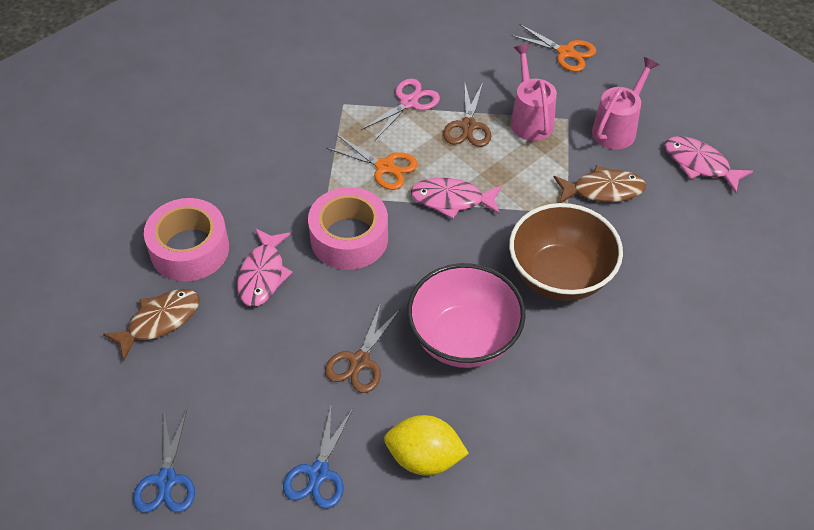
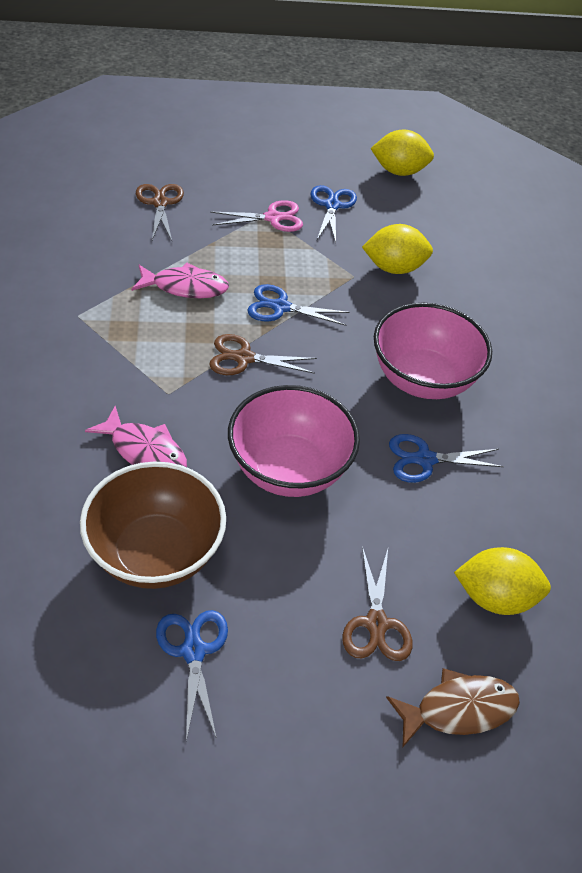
blue scissors: [133,410,195,513] [283,406,353,509] = 2 -> [156,610,228,741] [247,284,350,326] [310,185,357,243] [389,434,504,483] = 4
brown fish: [103,289,200,361] [554,165,646,203] = 2 -> [386,668,520,748] = 1
brown scissors: [325,303,401,393] [443,83,492,147] = 2 -> [136,184,184,241] [209,334,317,375] [342,546,413,661] = 3
orange scissors: [326,135,418,190] [511,25,596,72] = 2 -> none = 0
pink bowl: [407,263,526,368] = 1 -> [228,385,360,497] [374,303,492,399] = 2
pink fish: [237,228,293,307] [410,178,502,219] [665,136,753,193] = 3 -> [85,406,187,467] [132,263,229,298] = 2
pink tape: [144,198,229,281] [308,187,388,270] = 2 -> none = 0
pink watering can: [511,44,557,141] [592,57,659,149] = 2 -> none = 0
yellow lemon: [384,415,469,475] = 1 -> [362,224,433,274] [370,130,434,176] [454,547,551,615] = 3

